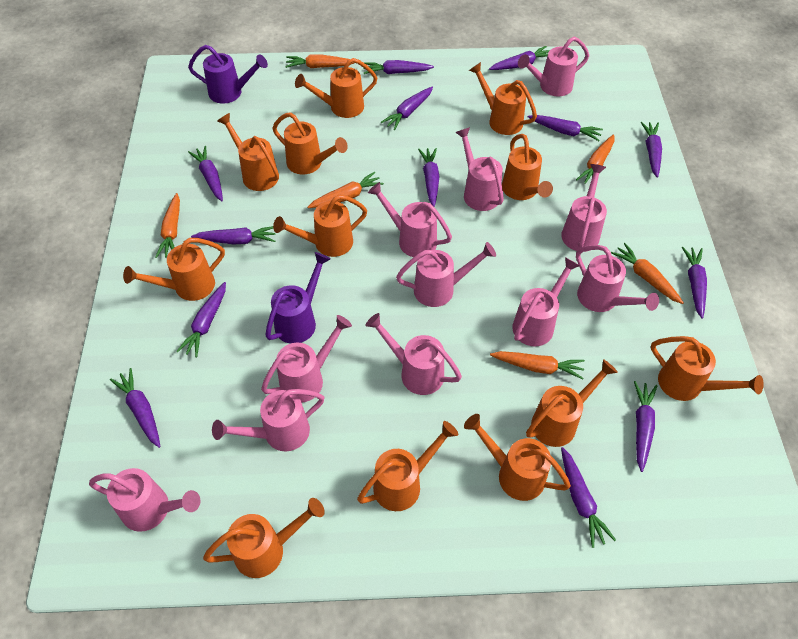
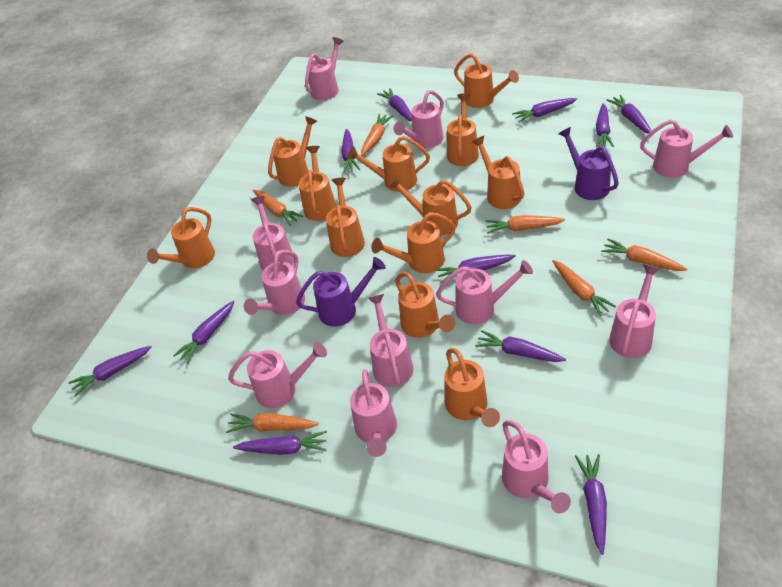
purple carrot: [110,368,161,448] [176,282,226,357] [188,146,223,201] [191,226,275,244] [363,60,434,74] [381,86,433,130] [418,148,440,207] [489,46,550,70] [528,115,603,141] [561,447,616,548] [634,381,657,472] [640,122,662,178] [682,247,707,319] = 13 -> [69,346,152,396] [173,301,234,363] [233,431,327,455] [341,129,360,173] [377,88,412,122] [435,255,516,284] [475,330,566,362] [512,98,577,123] [575,454,607,555] [596,103,614,147] [607,95,651,134] = 11

